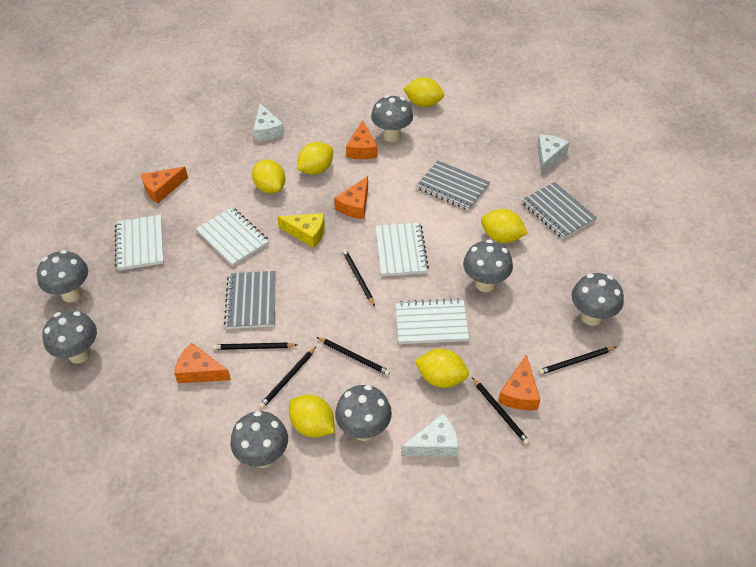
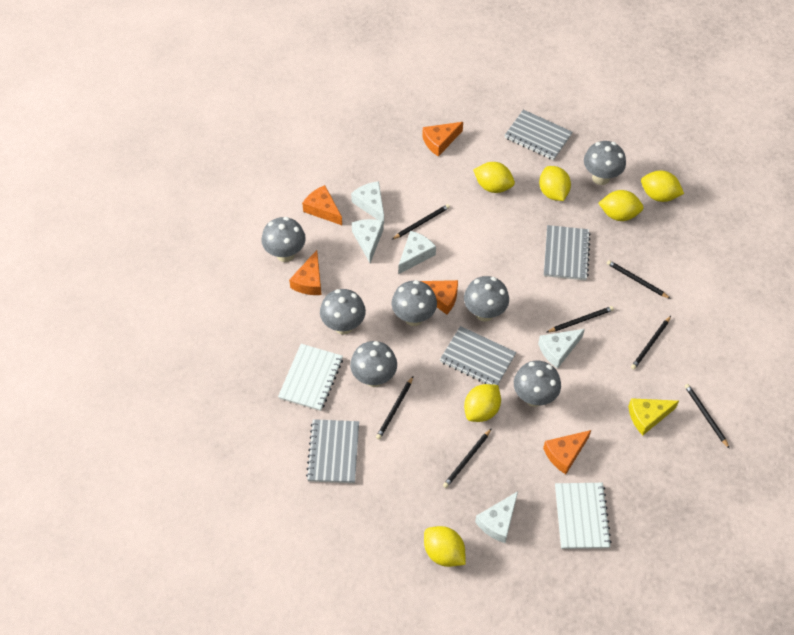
black pencil: [213,342,297,350] [259,347,316,409] [317,337,390,375] [342,249,375,306] [472,377,530,445] [538,347,616,375] = 6 -> [376,377,413,440] [391,204,450,240] [443,428,492,488] [547,306,614,332] [607,260,671,299] [631,316,671,370] [685,384,730,449] = 7
grey notebook: [224,271,276,329] [416,160,490,210] [522,182,597,239] = 3 -> [306,419,359,483] [440,326,516,385] [504,109,573,160] [544,225,591,280] = 4
white cheese: [253,103,285,141] [401,413,459,457] [537,134,569,175] = 3 -> [351,181,384,224] [352,219,383,263] [398,231,436,274] [475,491,518,543] [538,329,585,369] = 5
white notebook: [115,215,164,271] [196,207,269,266] [376,223,429,277] [396,298,469,344] = 4 -> [278,344,343,411] [555,483,611,549] = 2

